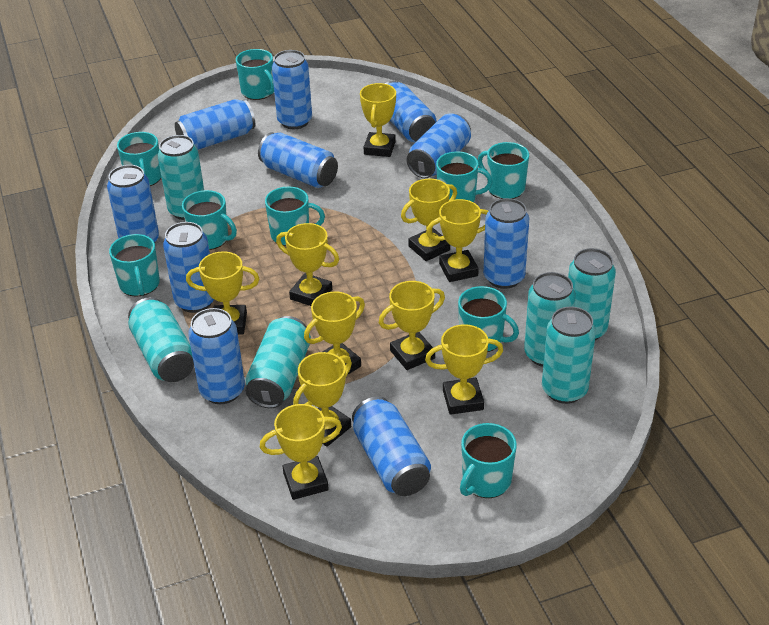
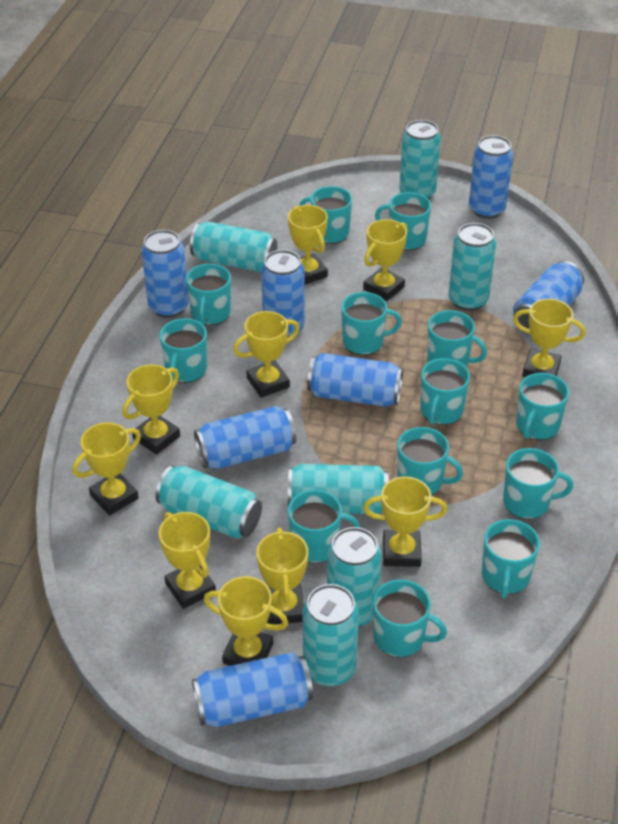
blue can: [107,165,159,243] [163,222,214,313] [175,99,255,150] [188,308,245,404] [258,132,338,188] [272,50,312,129] [352,396,431,496] [385,81,436,142] [407,113,471,178] [483,198,529,289] = 10 -> [141,230,189,318] [192,652,313,727] [194,406,296,469] [261,250,305,338] [307,353,403,407] [469,135,513,219] [513,261,584,329] = 7
turquoise can: [128,297,194,382] [158,135,204,220] [245,316,311,408] [524,272,576,367] [542,306,596,404] [568,248,616,340] = 6 -> [155,465,262,539] [190,222,277,272] [288,464,389,514] [303,584,359,687] [327,527,382,627] [399,120,441,199] [449,223,496,311] = 7
turquoise mug: [109,234,160,297] [117,132,161,186] [182,190,237,250] [236,49,274,100] [265,187,325,246] [436,151,493,202] [458,286,519,352] [460,423,517,498] [478,142,529,199] = 9 -> [160,318,207,383] [186,264,231,325] [288,490,360,563] [299,186,352,244] [341,292,402,355] [373,580,447,657] [375,192,431,250] [397,427,463,495] [421,358,470,425] [427,310,487,367] [482,519,540,598] [503,448,573,519] [516,373,569,440] = 13

